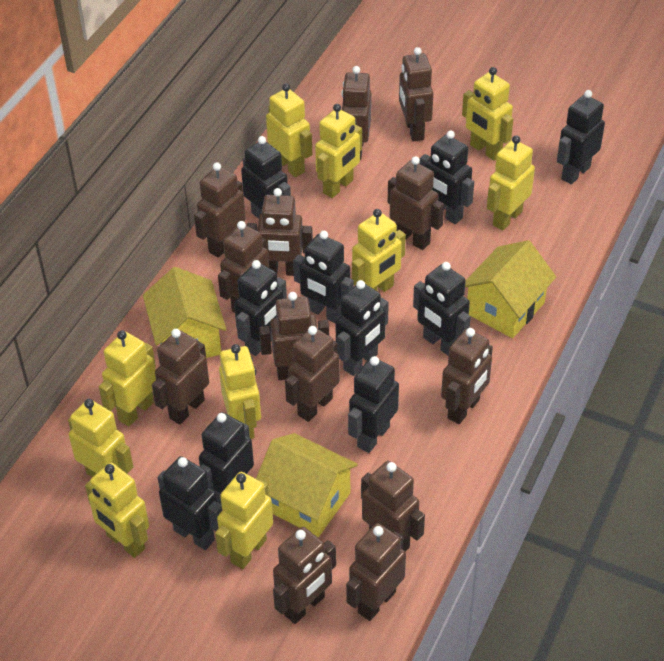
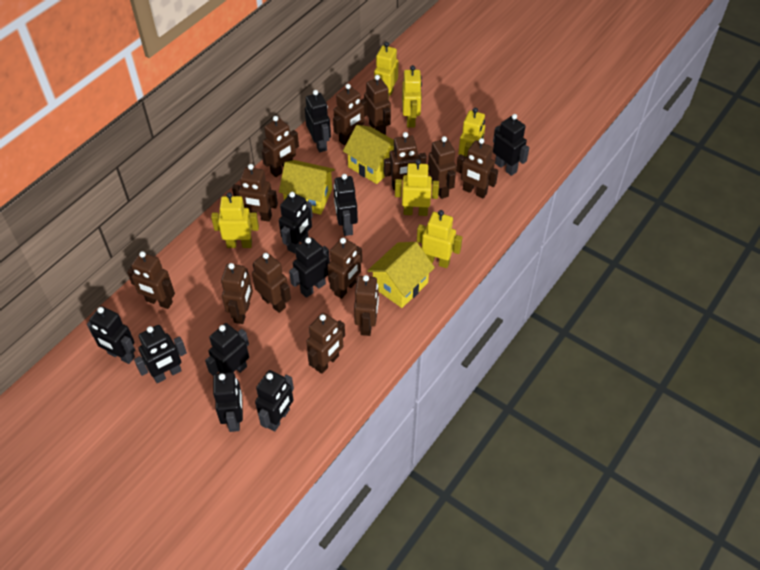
yellow robot: [68,399,133,477] [85,463,149,558] [99,330,156,427] [215,472,273,569] [219,344,261,439] [266,83,312,177] [315,104,362,198] [352,209,406,292] [462,67,513,161] [487,135,535,231] = 10 -> [211,192,259,248] [374,42,398,100] [395,159,439,216] [402,65,422,128] [417,210,462,268] [458,108,485,158] = 6

